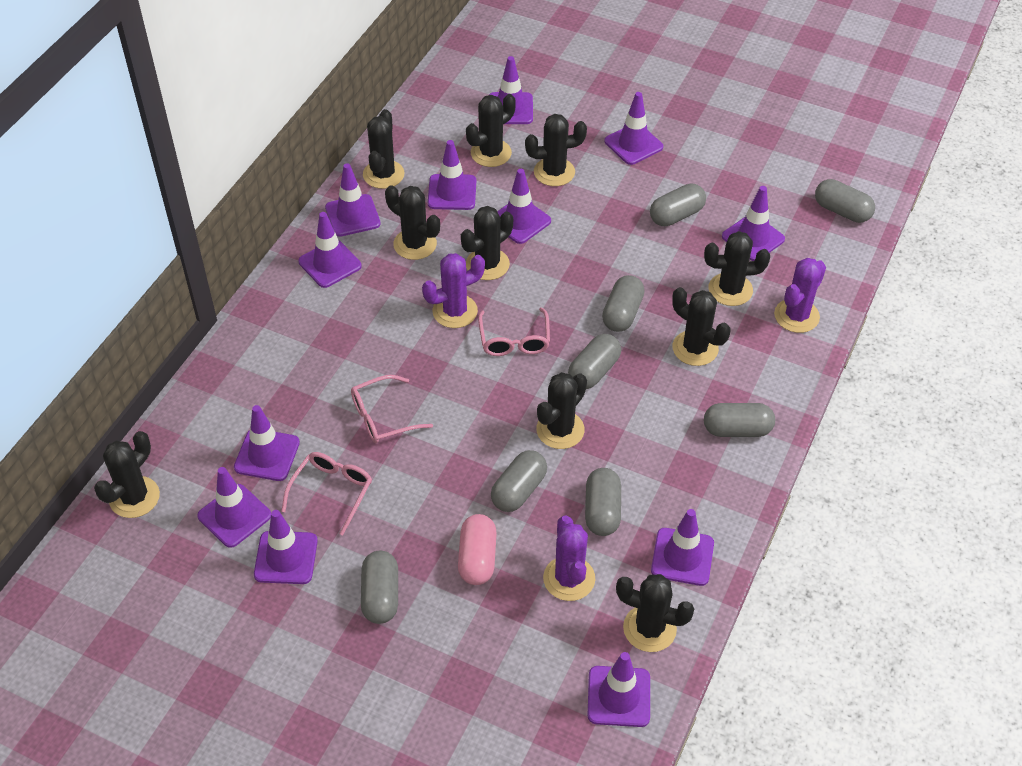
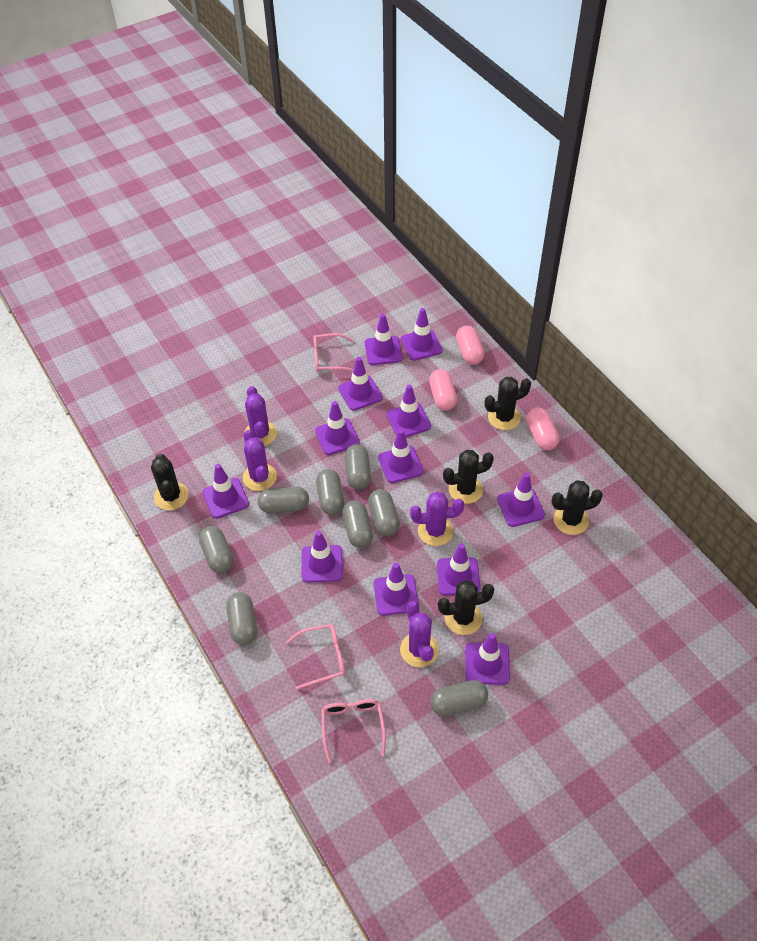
black cactus: [94,431,160,518] [363,109,405,189] [385,185,440,260] [461,206,513,280] [466,94,516,167] [525,114,587,186] [536,372,587,449] [616,574,694,652] [672,287,731,366] [704,231,770,306] = 10 -> [151,454,189,510] [438,580,494,635] [443,450,494,504] [484,377,531,430] [551,480,603,535] = 5
pink capsule: [458,514,497,585] = 1 -> [429,369,457,411] [456,326,485,365] [526,408,559,450] = 3
purple cactus: [422,253,485,328] [543,516,595,601] [774,258,826,333] = 3 -> [243,430,277,491] [244,386,277,446] [400,601,439,667] [410,492,464,546] = 4

